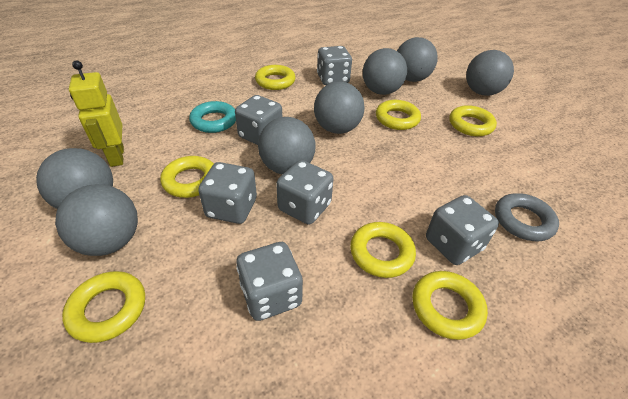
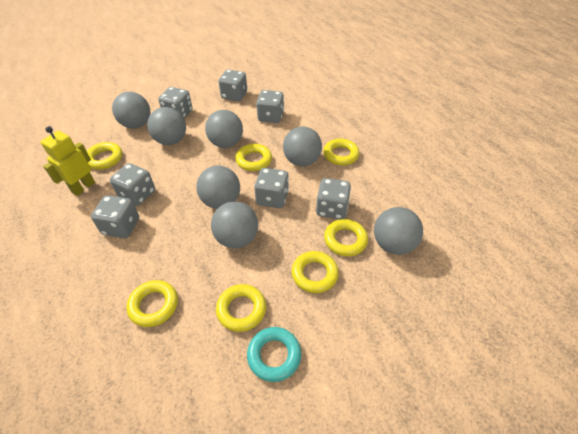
grey dice: [198,162,257,224] [235,95,282,145] [236,242,303,321] [276,160,334,225] [317,46,352,85] [426,195,499,265] = 6 -> [91,195,139,238] [110,163,155,206] [158,87,193,119] [219,69,247,101] [254,168,289,208] [256,90,284,123] [316,178,351,219] = 7
grey ring: [495,193,559,241] = 1 -> none = 0

